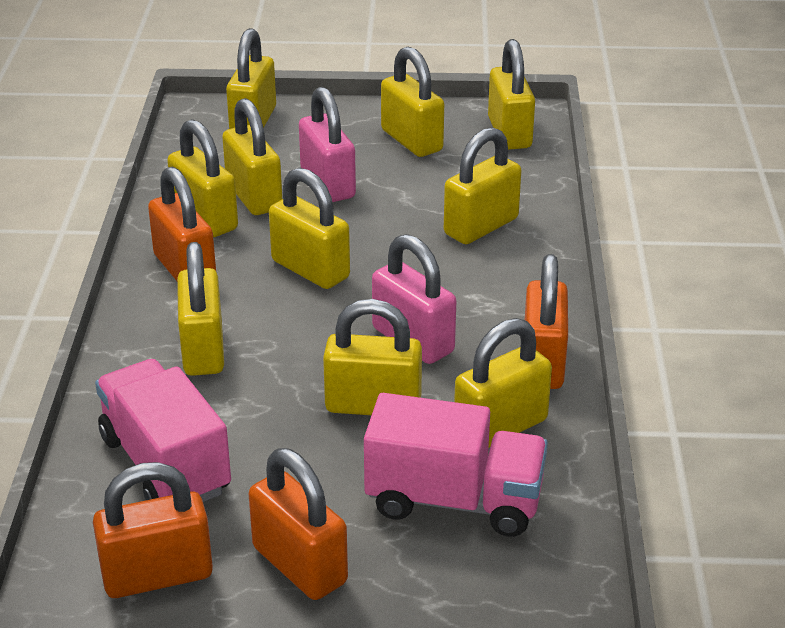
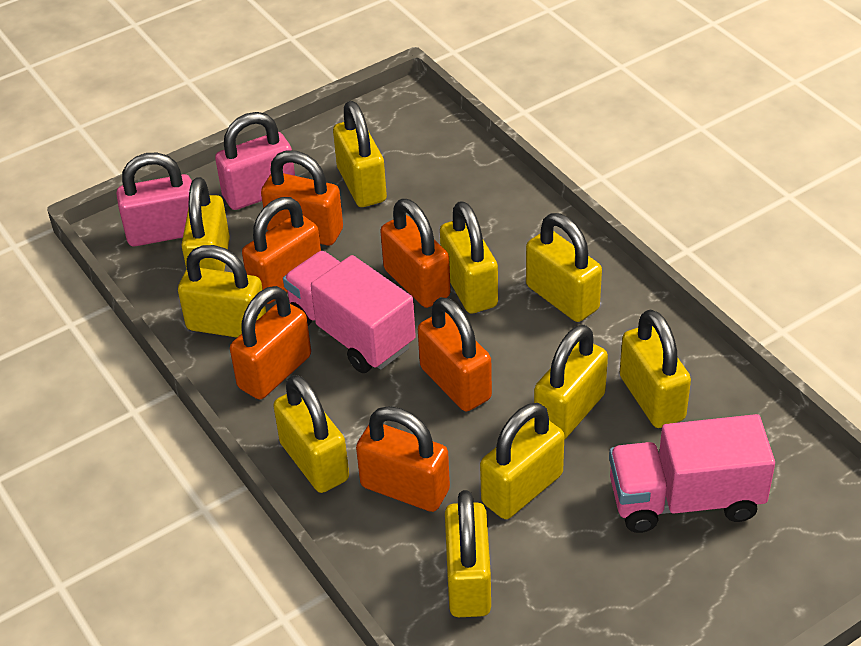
orange padlock: [93,462,213,598] [148,167,216,281] [249,448,348,600] [525,254,568,389] = 4 -> [230,286,311,399] [242,197,321,304] [261,150,343,245] [356,406,450,512] [380,199,451,308] [418,297,492,411] = 6

